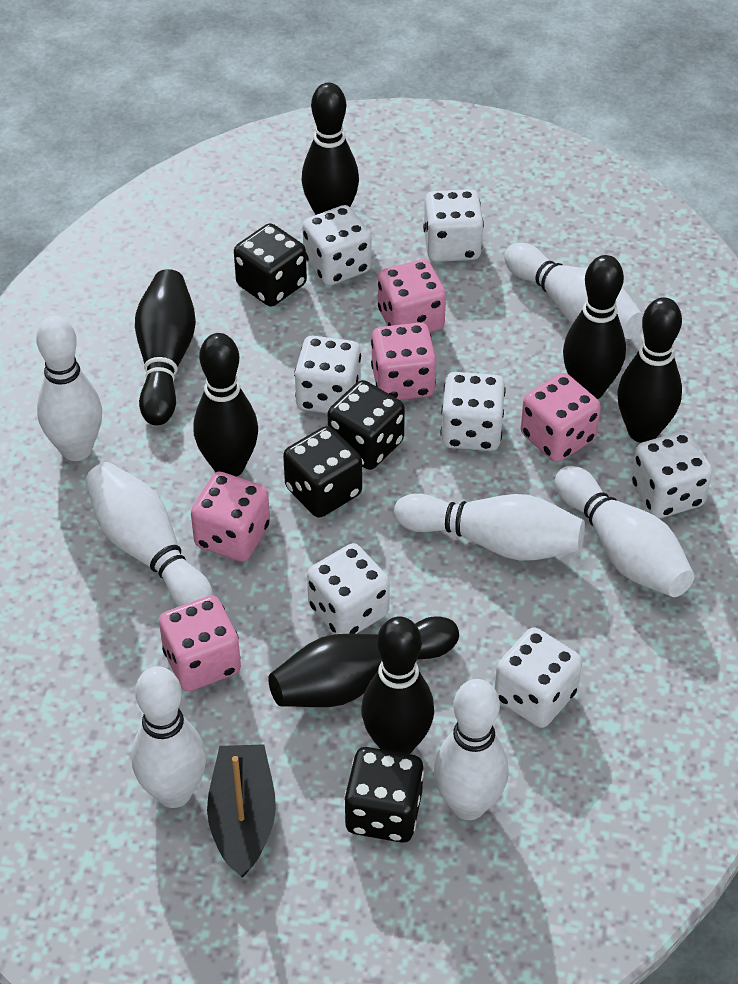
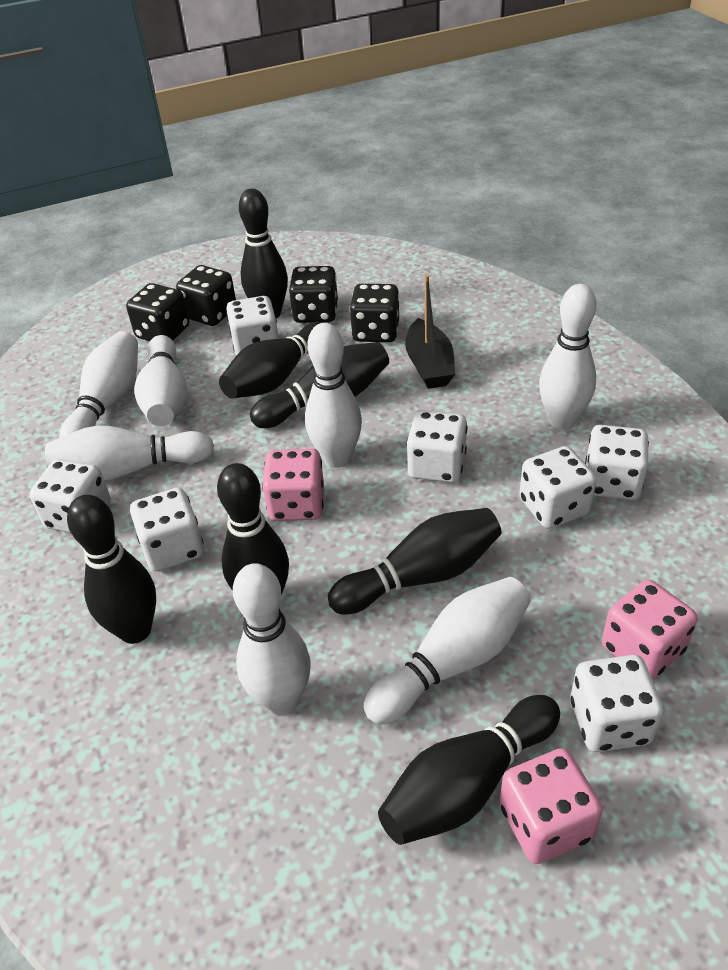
pink dice: [159,595,241,691] [191,471,270,562] [371,322,436,400] [378,259,446,332] [521,373,601,462] = 5 -> [262,449,324,521] [500,748,603,864] [602,580,698,680] = 3

